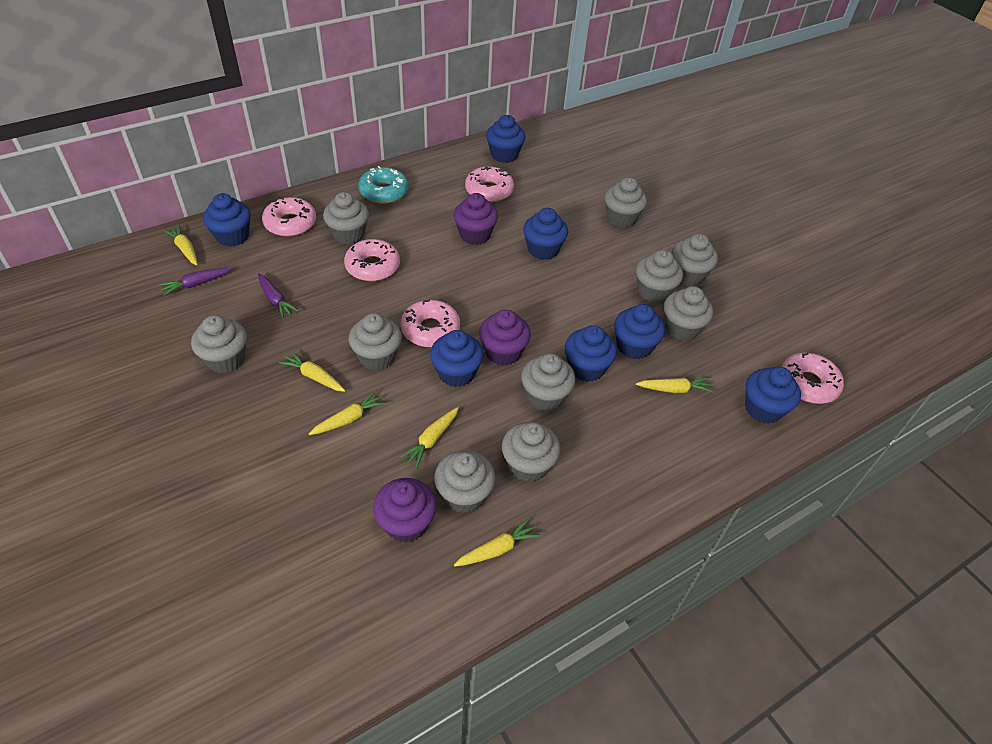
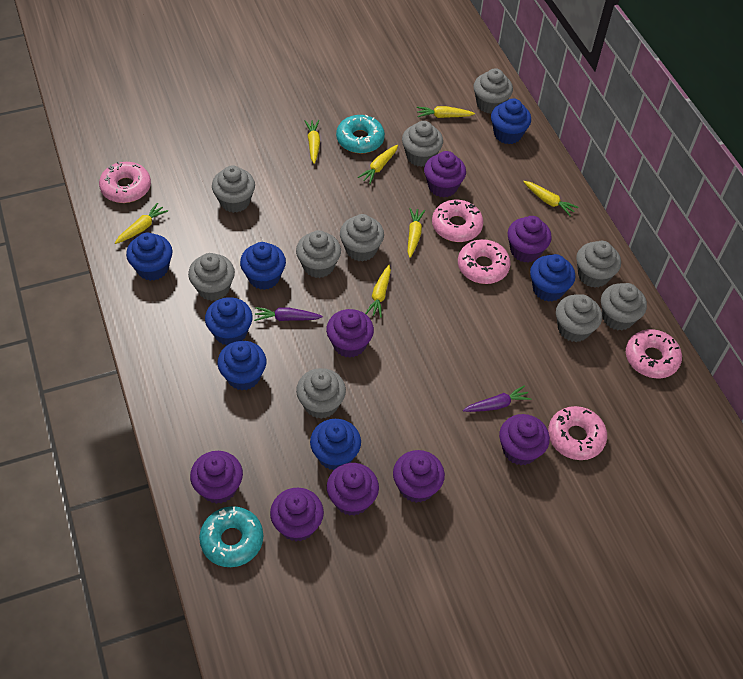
purple cupcake: [373,478,437,543] [454,193,498,245] [479,309,531,366] = 3 -> [190,451,243,504] [270,488,324,541] [326,309,374,358] [327,463,379,516] [393,450,445,503] [424,151,466,198] [499,414,550,465] [508,216,552,263] = 8
turquoise donut: [358,166,409,204] = 1 -> [199,506,263,567] [336,115,385,154] = 2
yellow carrot: [163,225,198,265] [279,351,345,392] [309,391,386,435] [400,407,459,468] [454,518,540,567] [636,377,714,393] = 6 -> [115,203,168,244] [305,120,320,164] [358,145,398,184] [365,265,391,318] [407,208,425,258] [417,106,475,118] [523,181,578,216] = 7

